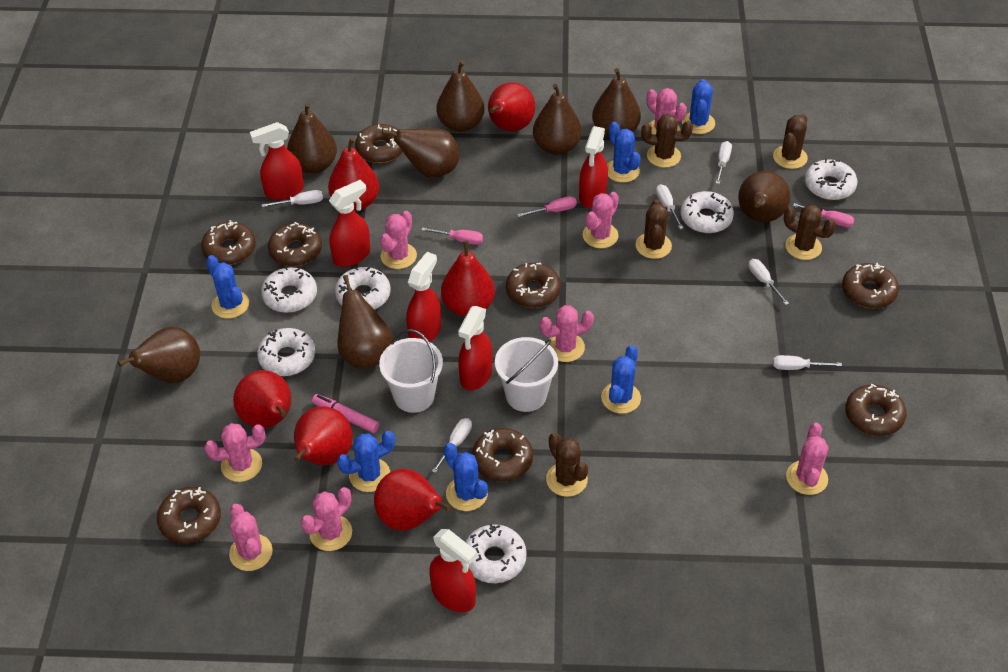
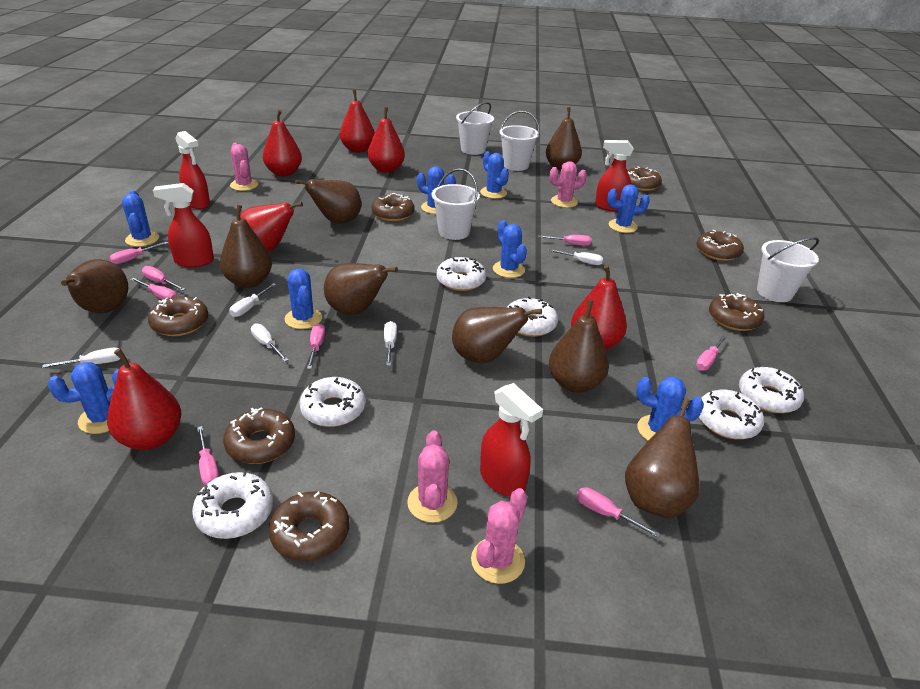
blue cactus: [206,255,249,319] [337,431,395,492] [444,443,488,511] [601,345,641,414] [607,122,641,183] [682,79,715,134] = 6 -> [48,362,119,434] [122,190,159,247] [284,269,322,329] [417,166,455,214] [480,151,509,199] [493,220,527,278] [607,184,650,233] [636,377,704,441] = 8
brown cactus: [546,432,588,497] [636,199,672,259] [641,114,693,168] [773,114,808,169] [784,204,836,260] = 5 -> none = 0
brown donut: [157,487,221,544] [201,220,256,265] [268,222,322,267] [355,124,403,163] [472,428,533,482] [506,263,561,308] [842,263,899,308] [845,384,906,436] = 8 -> [148,296,208,336] [223,407,295,464] [269,491,349,561] [372,193,414,221] [627,166,662,191] [696,230,744,261] [709,293,764,331] = 7
pink cactus: [204,423,266,482] [229,504,273,571] [300,487,352,551] [380,211,417,269] [539,305,594,362] [583,192,619,248] [647,88,687,135] [786,423,828,495] = 8 -> [230,143,258,191] [407,431,458,523] [471,488,528,584] [549,161,587,208] = 4
pink marker: [312,394,379,433] = 1 -> none = 0
pink screwdriver: [422,227,483,245] [517,196,577,217] [793,203,854,227] = 3 -> [109,241,168,264] [130,278,177,300] [142,266,185,291] [197,426,219,486] [307,324,325,369] [538,235,592,246] [577,487,660,538] [696,335,727,371] = 8
red spray bottle: [250,122,304,200] [329,180,370,267] [406,252,441,342] [429,529,477,612] [458,306,493,391] [579,126,608,208] = 6 -> [153,183,214,267] [175,131,210,209] [480,383,543,497] [595,140,633,212] = 4
white bucket: [379,329,443,413] [495,337,558,412] = 2 -> [432,168,480,240] [456,102,494,155] [499,111,540,171] [757,237,819,302] = 4
white screwdriver: [261,190,323,207] [432,418,472,473] [656,184,684,229] [716,141,732,184] [749,259,789,305] [773,355,842,370] = 6 -> [42,347,120,368] [229,283,276,317] [251,324,288,362] [384,321,397,366] [549,249,603,265] = 5

